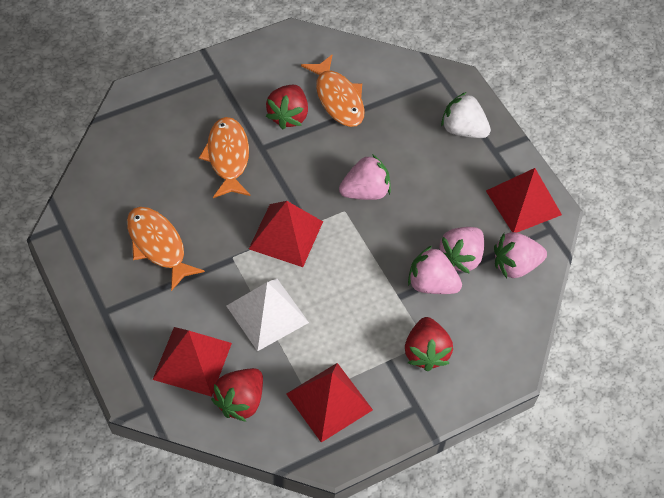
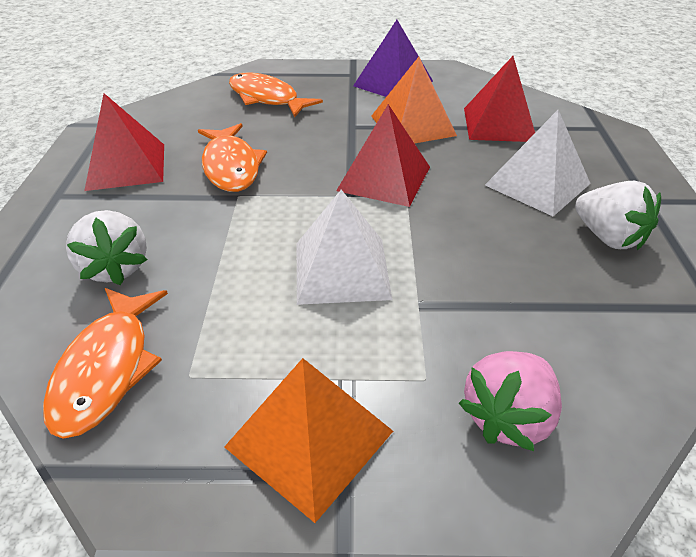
orange pyramid: none = 0 -> [224,358,393,523] [371,57,457,144] = 2
pink strawberry: [339,154,391,200] [408,246,462,294] [439,227,484,274] [494,232,547,278] = 4 -> [459,351,562,451] = 1
purple pyramid: none = 0 -> [353,20,433,97] = 1
red pyramid: [152,327,232,397] [249,201,323,267] [286,363,373,443] [486,168,562,233] = 4 -> [84,93,164,191] [336,104,430,207] [464,56,535,142] = 3
red strawberry: [211,368,263,422] [266,85,308,129] [405,317,453,371] = 3 -> none = 0
white pyramid: [227,279,309,351] = 1 -> [297,190,392,305] [485,110,591,216] = 2
white strawberry: [441,92,491,138] = 1 -> [66,210,147,285] [575,181,661,250] = 2

